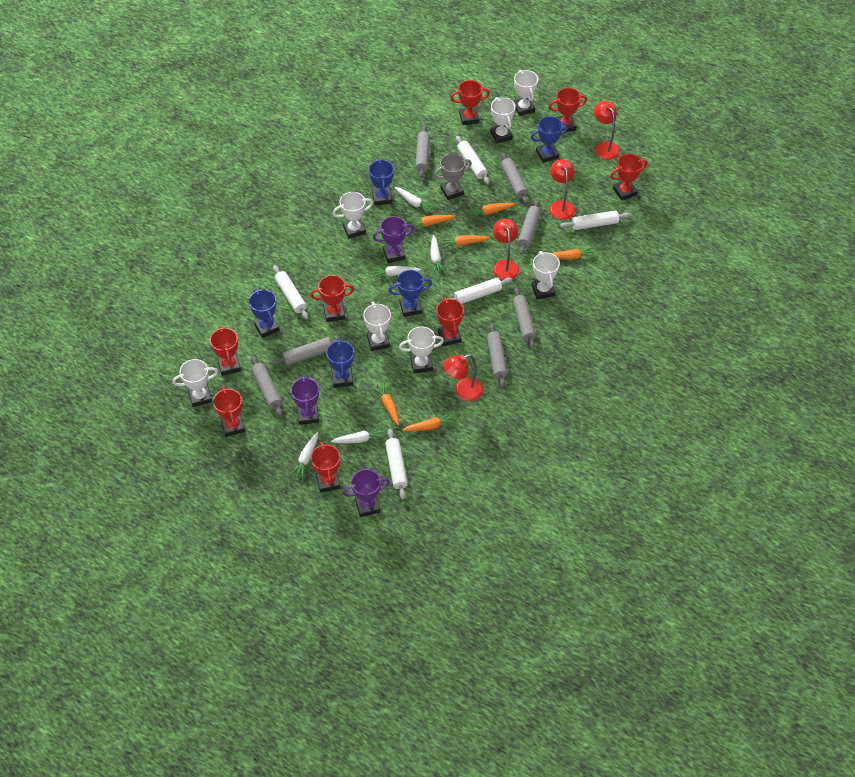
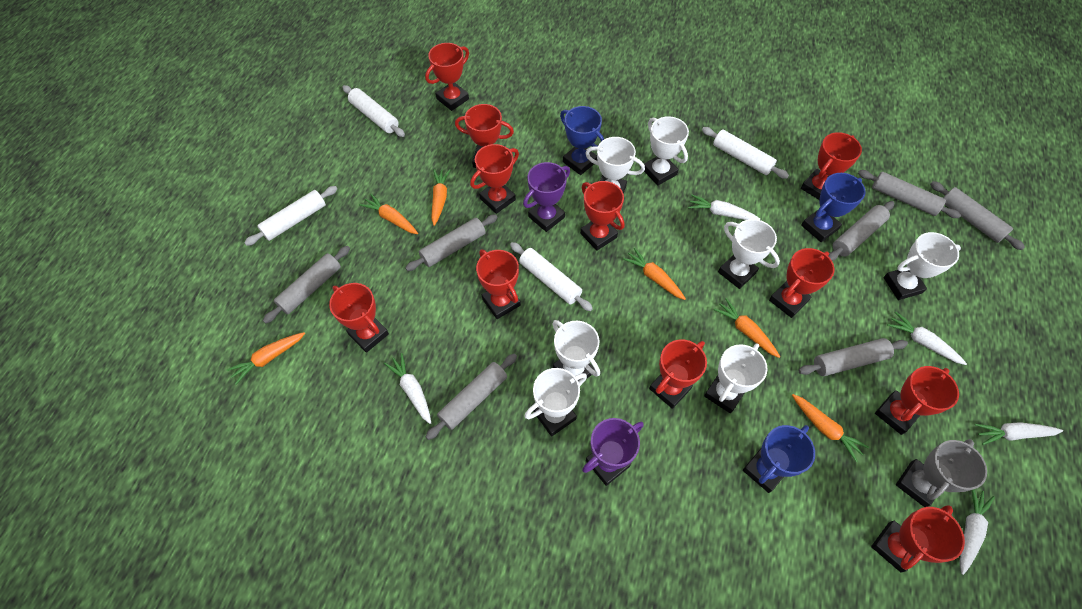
blue trophy: [249,289,280,338] [326,338,354,388] [369,158,394,206] [389,270,432,317] [531,116,568,163] = 5 -> [560,106,604,175] [743,425,815,493] [801,173,866,242] = 3
purple trophy: [291,375,319,425] [343,469,390,517] [373,216,414,263] = 3 -> [523,162,570,232] [582,418,644,486] = 2
red lamp: [443,354,483,401] [493,219,519,280] [549,159,575,220] [594,101,620,160] = 4 -> none = 0
red trophy: [210,326,241,376] [213,386,245,437] [310,275,354,322] [311,442,340,493] [436,297,464,346] [450,80,490,125] [549,88,587,132] [610,154,647,201] = 8 -> [329,283,389,353] [425,43,469,111] [455,104,514,168] [470,144,519,214] [476,250,521,319] [580,181,625,251] [649,340,707,409] [769,248,835,318] [801,132,862,200] [871,505,965,572] [875,366,959,435] = 11
white rolling pin: [273,265,308,319] [385,429,408,499] [450,278,512,304] [456,136,489,184] [560,210,631,230] = 5 -> [244,186,337,246] [342,85,405,137] [510,242,593,311] [702,127,789,179] = 4

